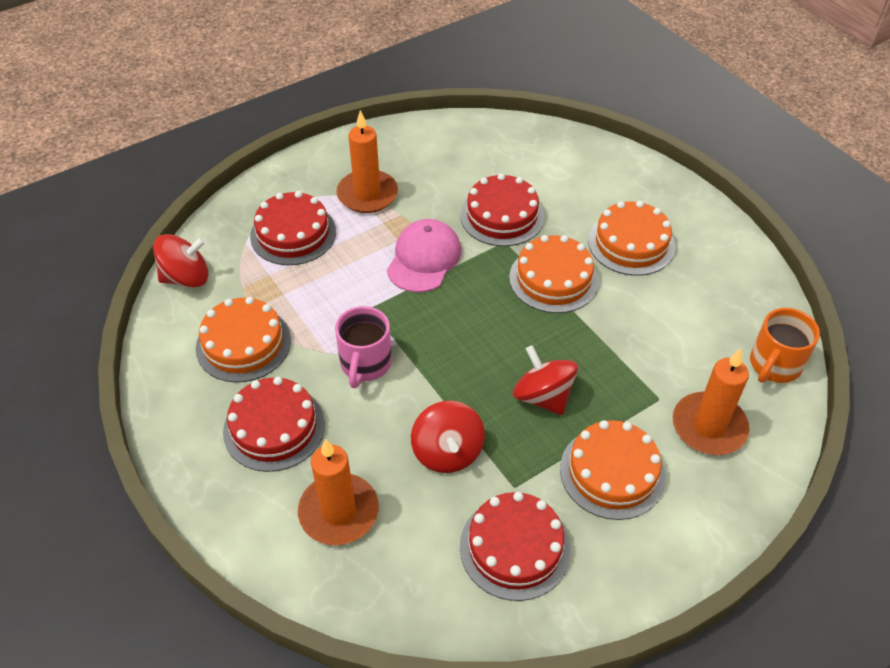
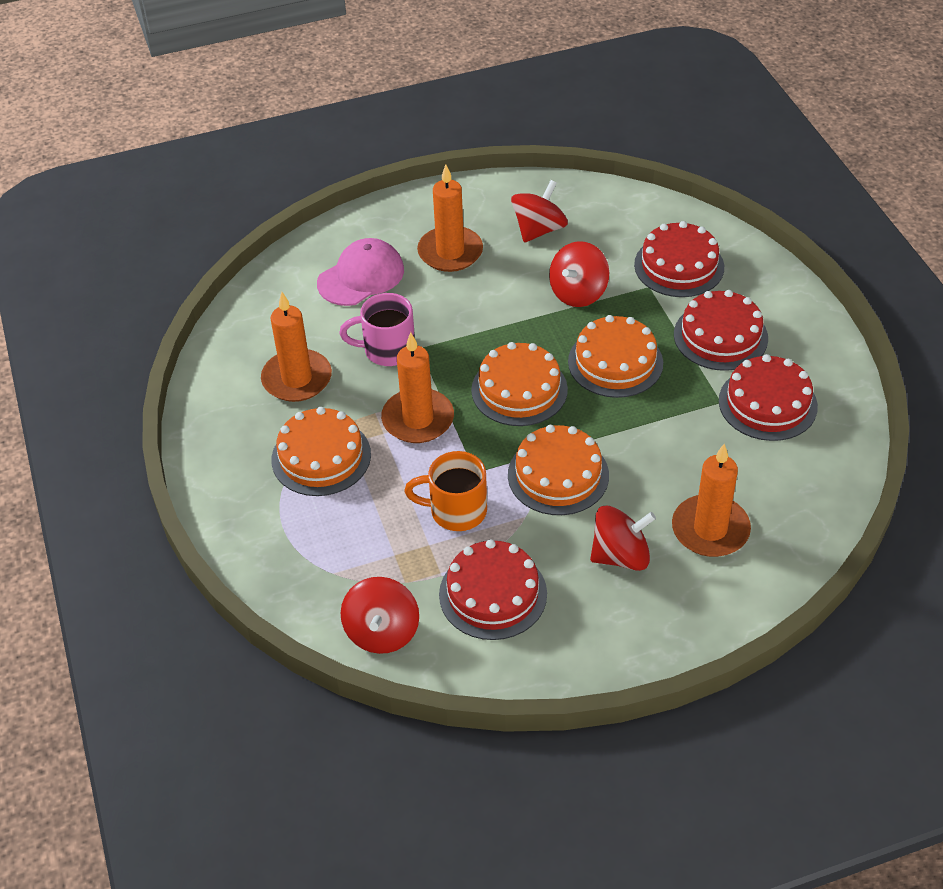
orange candle: [298,438,379,545] [336,110,398,213] [673,348,750,455] = 3 -> [261,292,332,402] [381,332,454,443] [417,164,483,272] [672,444,751,557] = 4
red spinning top: [153,234,208,287] [411,401,485,473] [513,345,578,415] = 3 -> [340,577,419,654] [511,180,568,243] [549,241,609,307] [590,505,656,571] = 4

